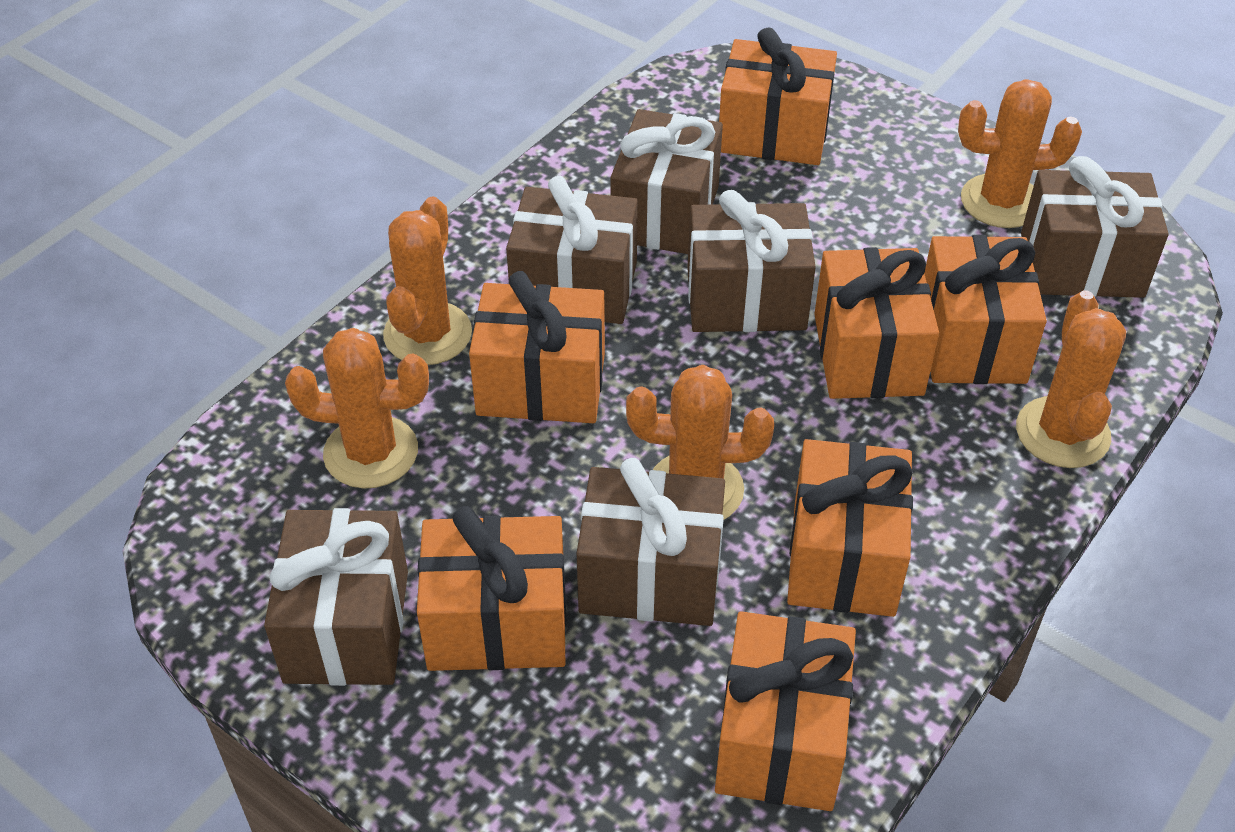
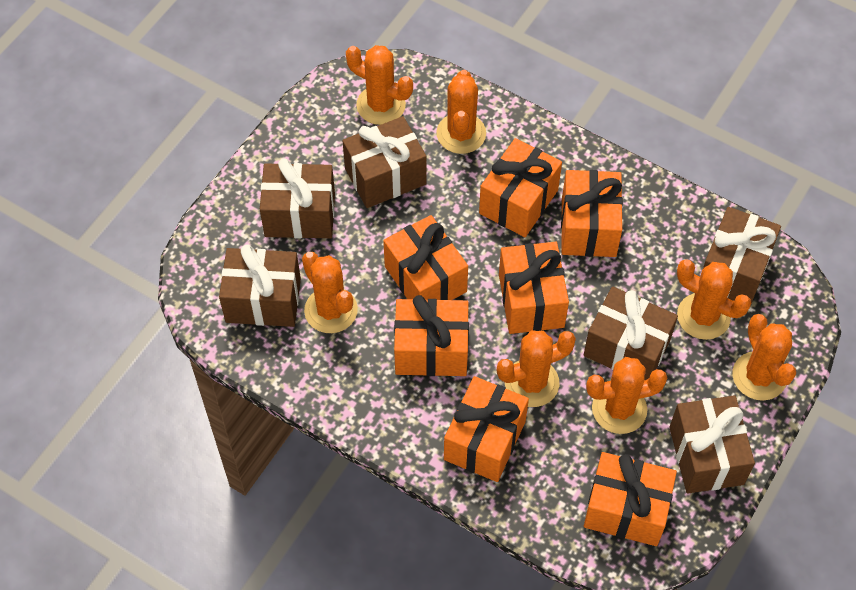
orange cactus: [285,328,429,489] [383,196,472,365] [626,365,774,520] [958,79,1082,228] [1016,290,1126,468] = 5 -> [302,252,358,333] [346,45,413,125] [436,70,486,154] [497,330,576,407] [586,357,667,434] [677,259,751,340] [732,314,796,401] = 7

